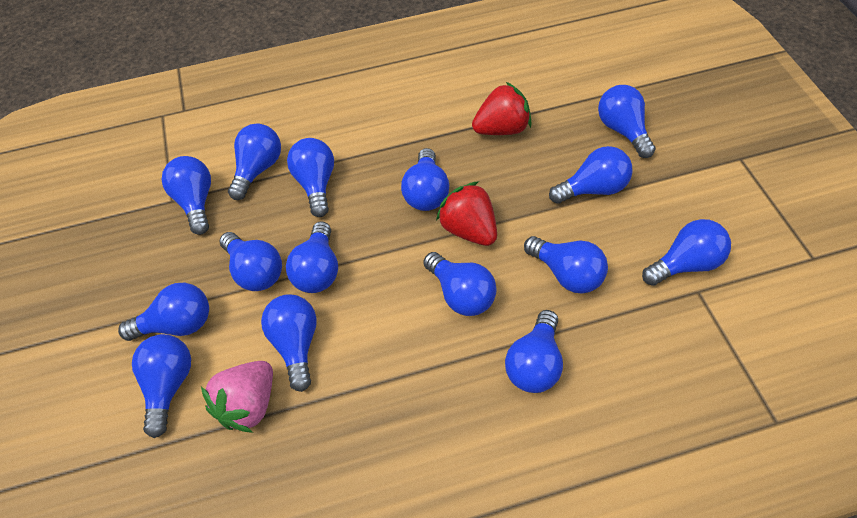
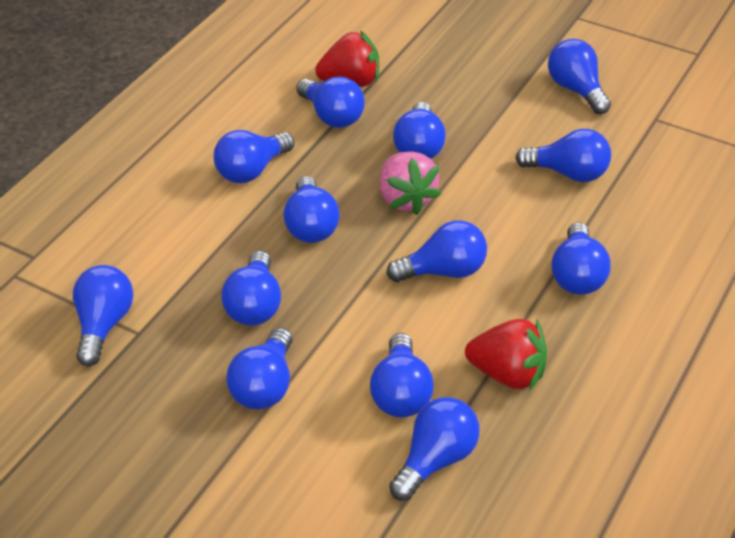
blue light bulb: [118,283,209,341] [132,334,191,438] [162,156,211,235] [220,232,282,291] [228,124,281,200] [261,294,317,392] [286,221,338,293] [287,138,334,217] [401,148,449,211] [423,252,497,316] [505,310,563,393] [524,236,608,293] [549,146,633,204] [598,85,656,158] [642,219,731,286] = 15 -> [73,265,134,366] [214,130,294,183] [221,251,281,326] [226,328,292,409] [283,176,340,243] [296,77,365,128] [370,333,434,418] [387,220,487,282] [389,397,479,501] [393,102,446,159] [515,129,611,182] [548,39,611,114] [551,222,611,295] = 13

